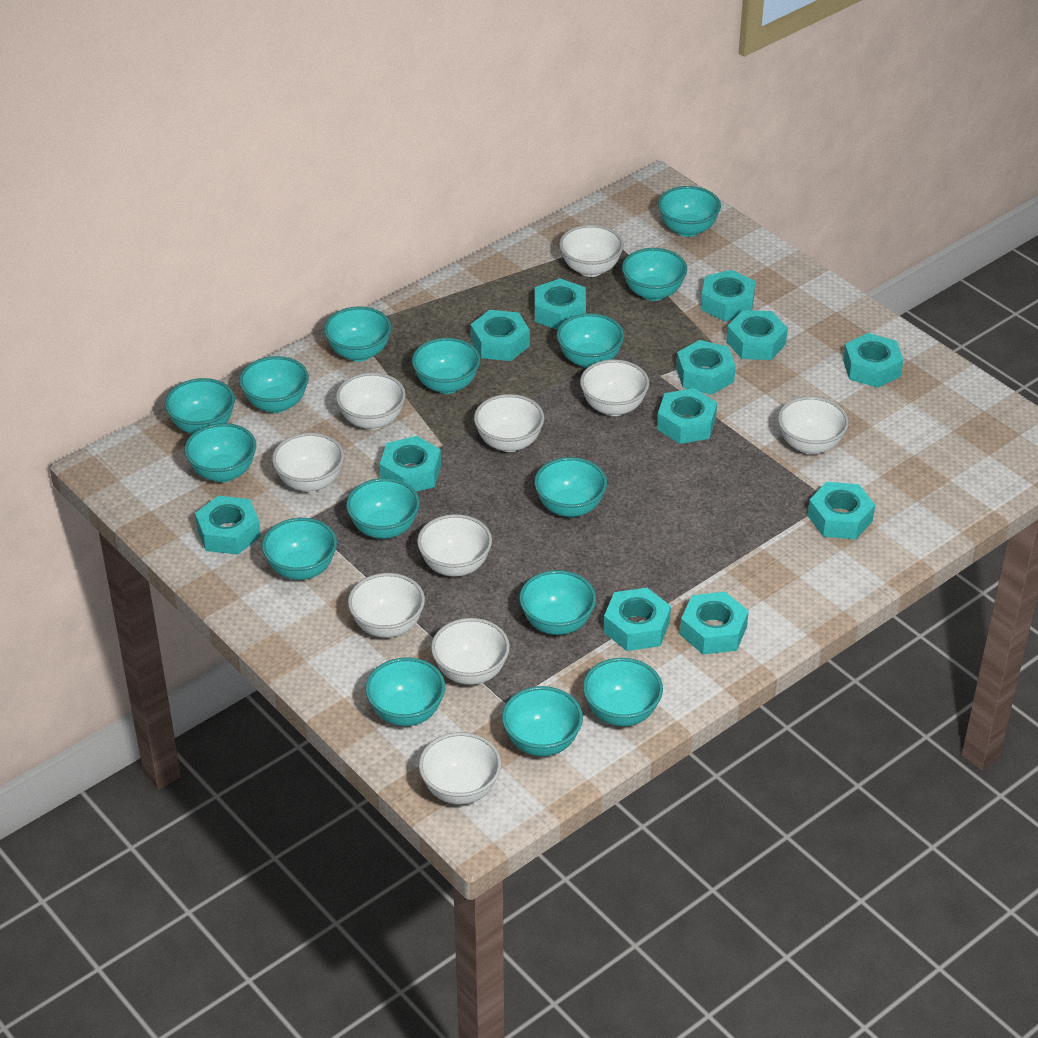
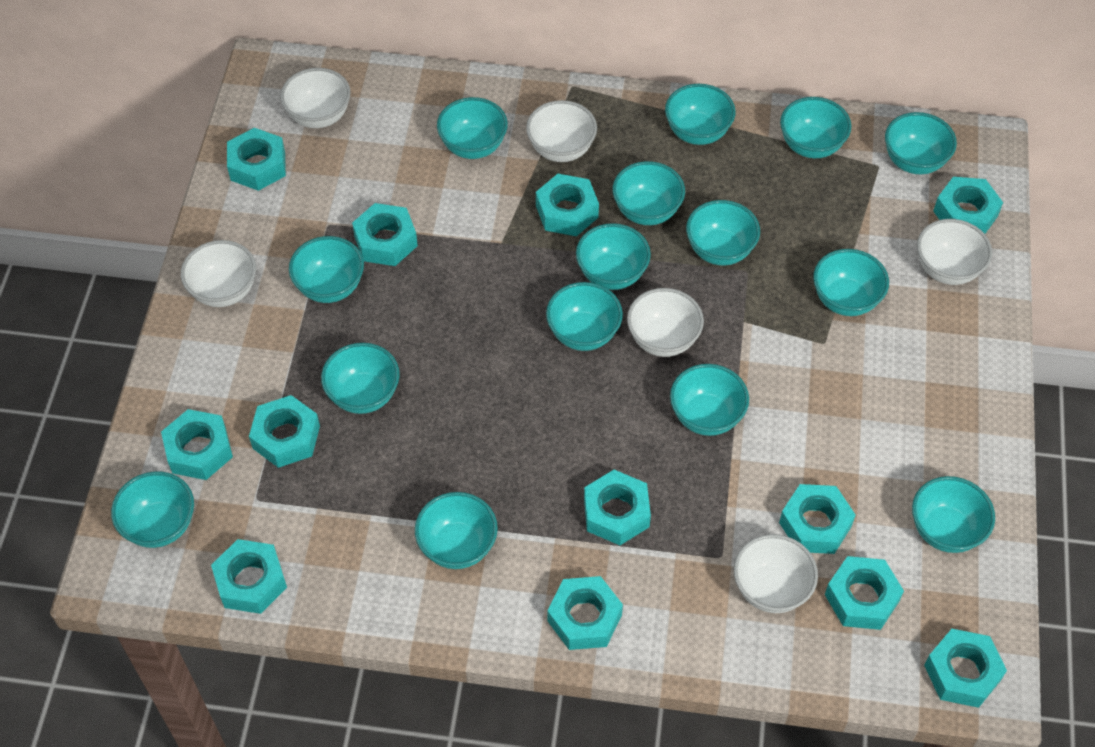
white bowl: [272,433,344,492] [336,372,406,430] [348,573,425,638] [417,514,492,577] [419,732,501,804] [431,618,510,685] [474,394,544,452] [559,225,624,277] [580,359,649,416] [778,396,849,455] = 10 -> [181,240,256,307] [280,68,351,128] [526,100,597,162] [627,288,704,357] [734,534,818,613] [917,219,992,285] = 6

